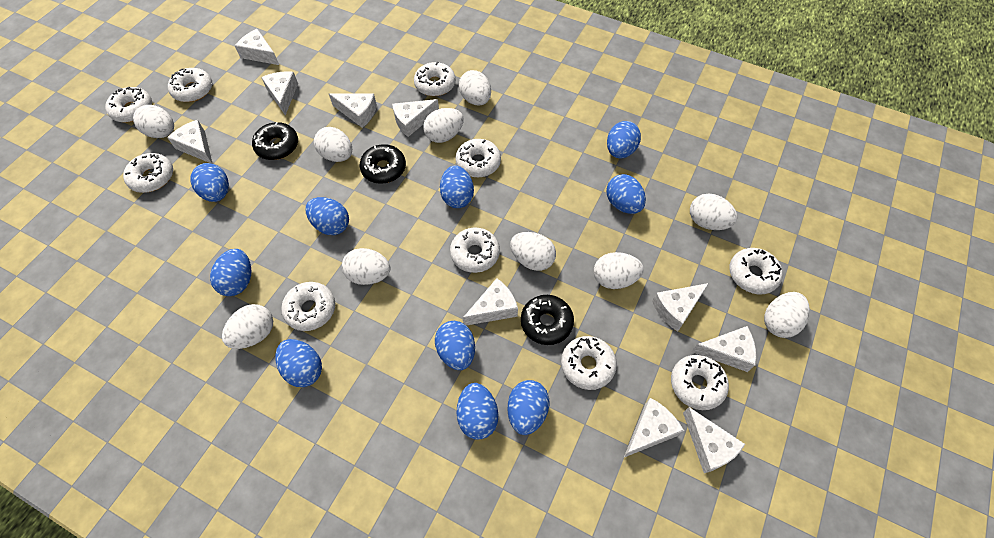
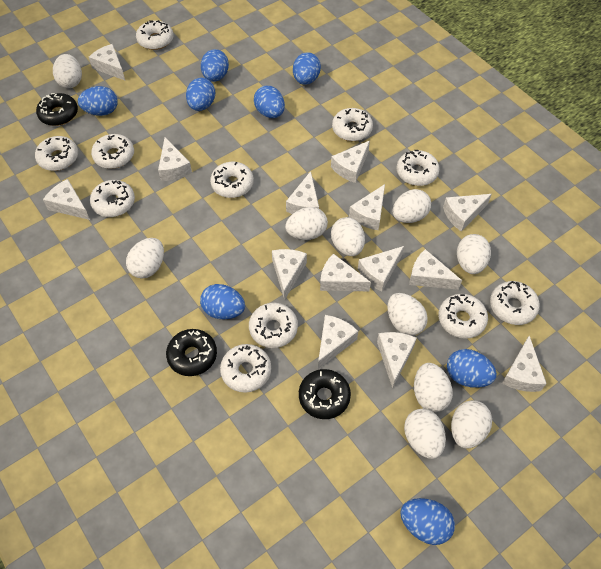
blue egg: [190,163,229,202] [210,249,251,296] [275,339,322,387] [305,197,349,235] [435,321,475,370] [440,166,474,208] [457,383,498,440] [507,380,550,435] [606,174,646,214] [607,121,641,159] = 10 -> [78,86,118,116] [186,78,215,111] [200,284,245,319] [201,49,229,82] [254,86,285,118] [293,52,321,85] [400,498,455,545] [447,349,497,388] = 8
white cheese: [167,120,213,164] [235,29,279,65] [261,71,298,116] [329,93,377,128] [392,99,439,137] [463,278,518,325] [624,398,684,457] [652,283,709,331] [683,407,745,473] [691,326,756,372] = 10 -> [43,179,90,220] [89,44,125,80] [158,137,192,181] [272,249,307,300] [286,171,319,214] [318,315,358,369] [320,253,371,291] [331,141,370,183] [349,184,385,230] [358,246,404,292] [377,332,417,388] [409,249,462,290] [443,194,492,232] [502,336,547,392] = 14
white donut: [105,87,152,123] [123,153,173,193] [168,68,212,102] [281,282,335,331] [414,62,456,96] [450,228,500,273] [455,139,501,177] [561,336,617,390] [671,355,729,410] [729,248,783,294] = 10 -> [35,136,78,171] [90,180,135,217] [91,134,134,169] [136,20,173,50] [210,162,254,198] [220,344,271,393] [249,303,298,348] [332,108,373,141] [397,150,440,186] [438,294,488,339] [490,281,540,325] = 11

